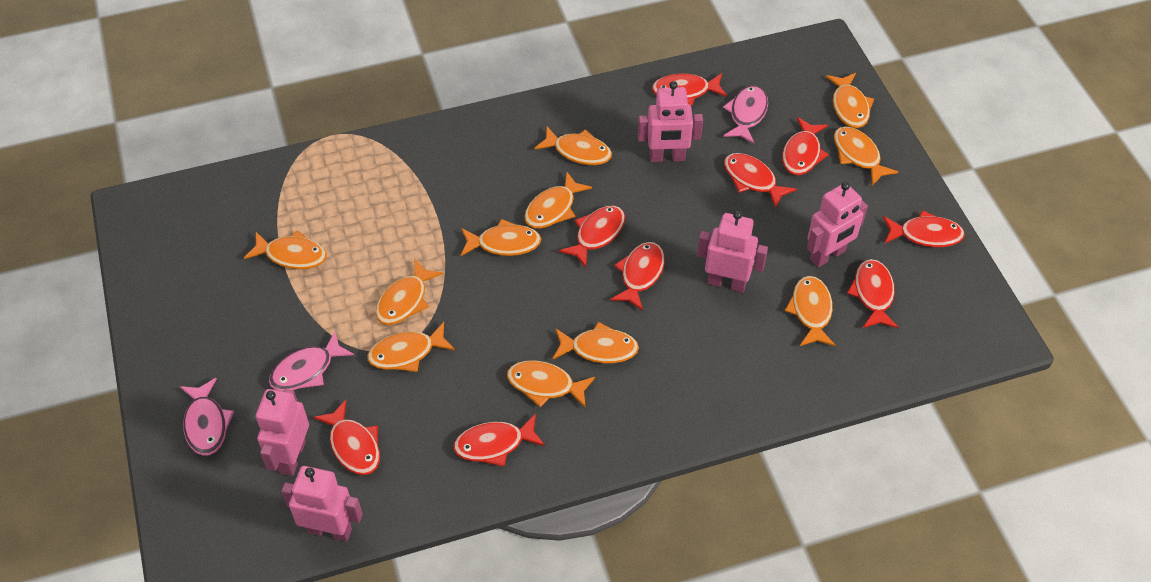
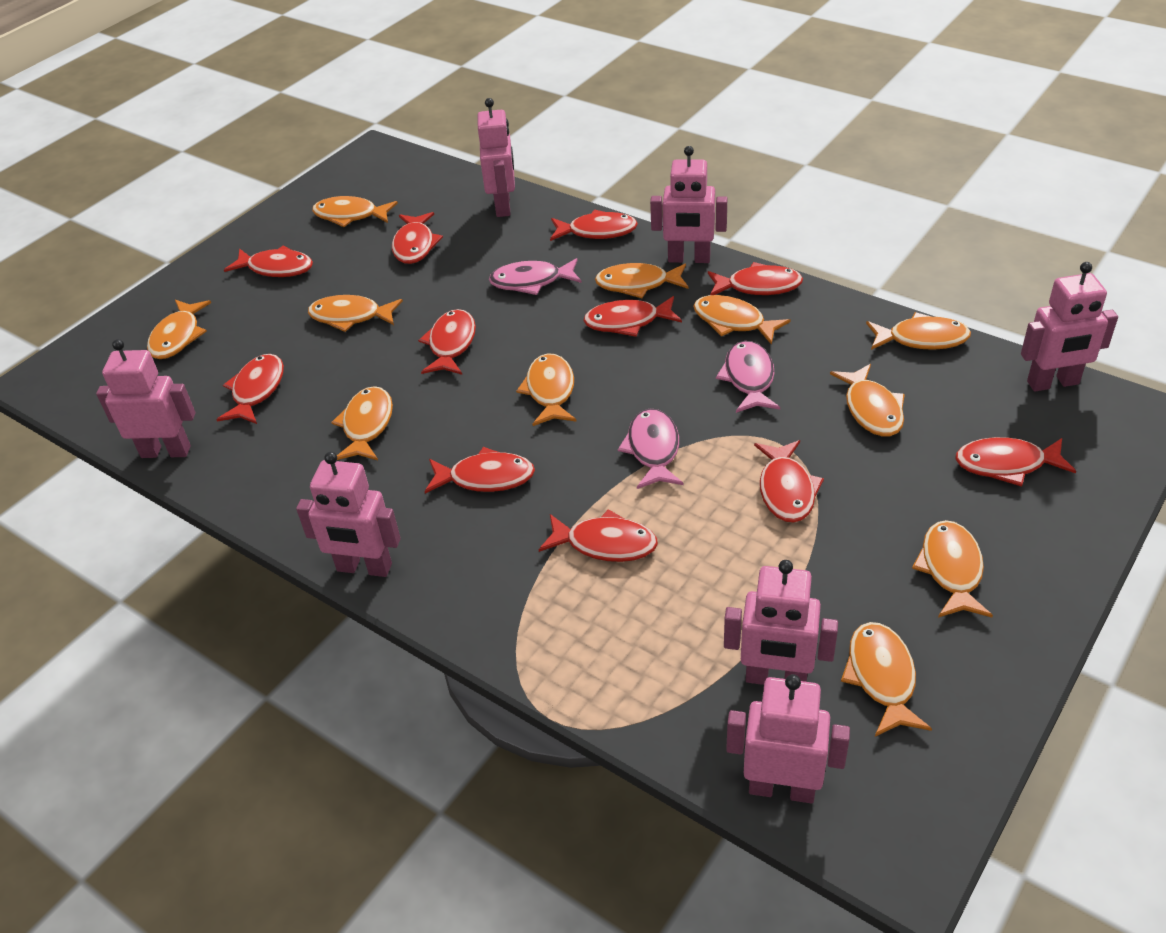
pink robot: [256,389,309,476] [281,466,363,541] [638,81,703,162] [697,211,768,293] [807,182,868,267] = 5 -> [96,339,195,458] [296,452,401,577] [477,98,515,217] [650,146,727,263] [724,560,838,685] [726,674,850,803] [1021,262,1118,391] = 7
red fish: [313,400,380,475] [453,414,545,467] [559,206,625,268] [610,242,665,311] [652,73,727,106] [724,153,797,208] [782,117,829,175] [847,259,898,328] [883,210,965,247] = 9 -> [216,354,284,424] [224,245,313,277] [392,212,443,264] [418,309,476,375] [425,447,535,494] [539,509,658,562] [550,210,638,241] [583,296,682,337] [708,262,803,295] [754,440,824,523] [956,437,1076,486] = 11

